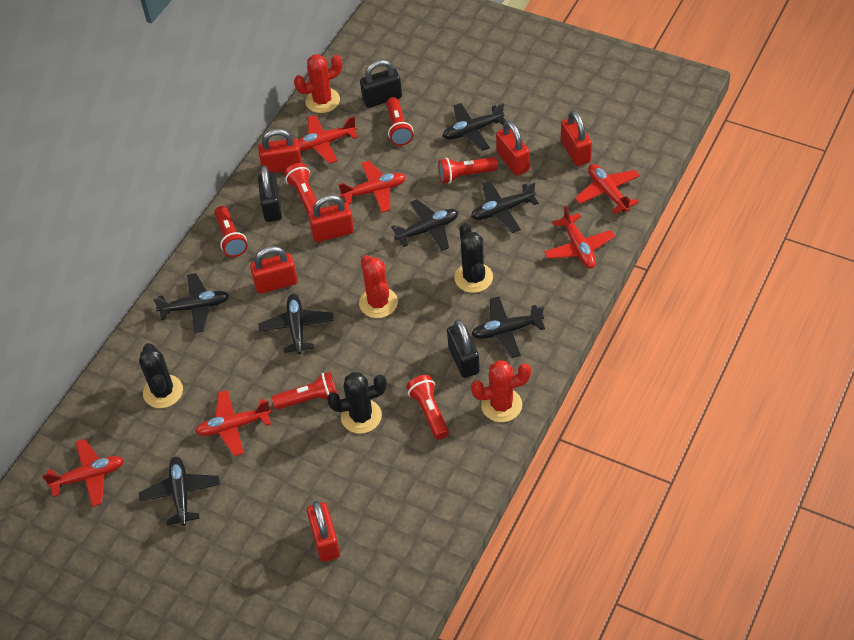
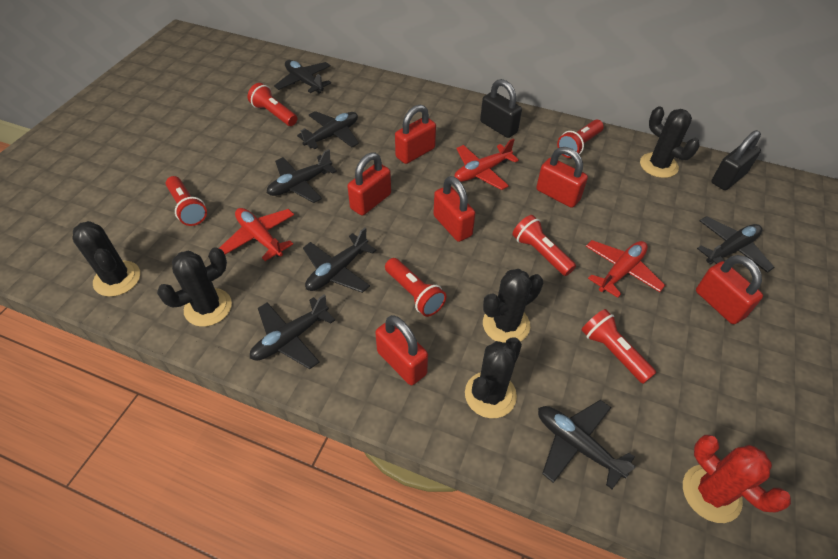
black cactus: [139,343,183,408] [327,372,387,434] [454,223,493,293] = 3 -> [73,221,140,297] [157,247,232,327] [465,337,522,418] [483,269,543,343] [640,106,699,178] = 5
black padlock: [258,166,282,222] [360,60,402,108] [447,319,480,378] = 3 -> [480,79,522,138] [711,130,761,190] = 2
red cactus: [294,54,342,113] [359,255,398,318] [471,360,531,422] = 3 -> [683,435,791,523] = 1
red plane: [42,439,124,507] [195,390,271,456] [298,115,358,164] [339,161,406,213] [544,205,615,269] [575,164,640,214] = 6 -> [219,208,294,261] [454,138,519,190] [586,240,665,298] = 3

